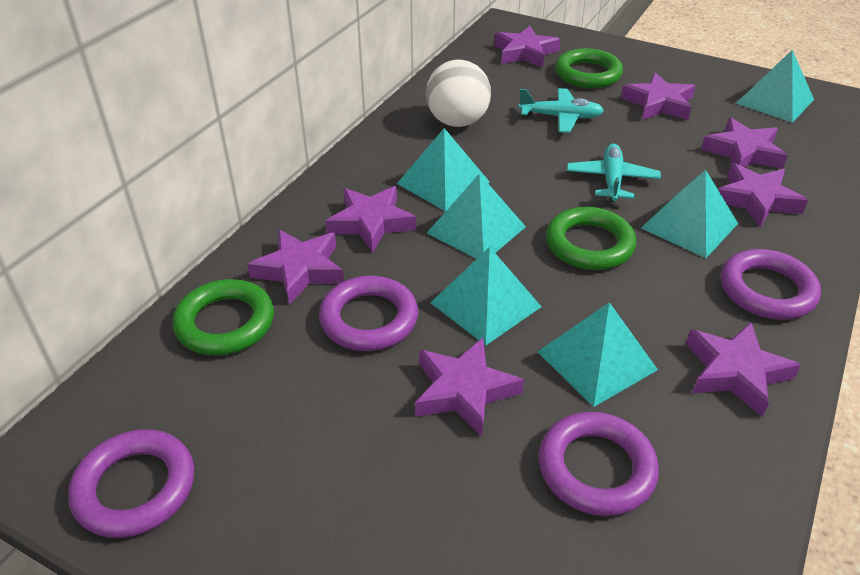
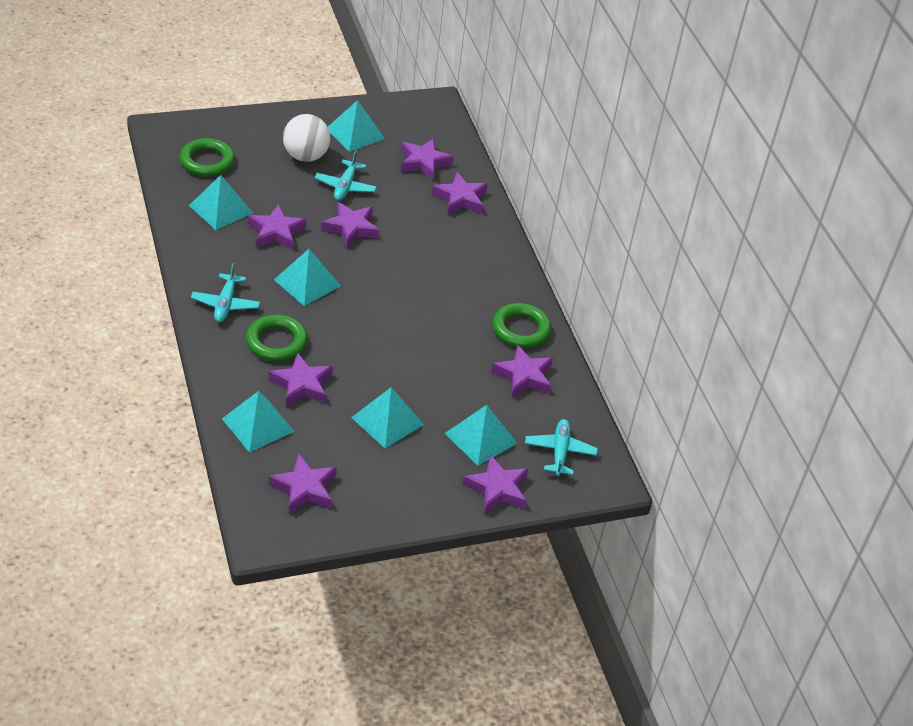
purple ring: [68,429,194,538] [319,276,418,351] [539,412,659,516] [721,249,821,320] = 4 -> none = 0
turquoise plane: [518,88,604,133] [567,144,661,202] = 2 -> [191,263,260,322] [315,151,377,201] [525,419,598,476] = 3

